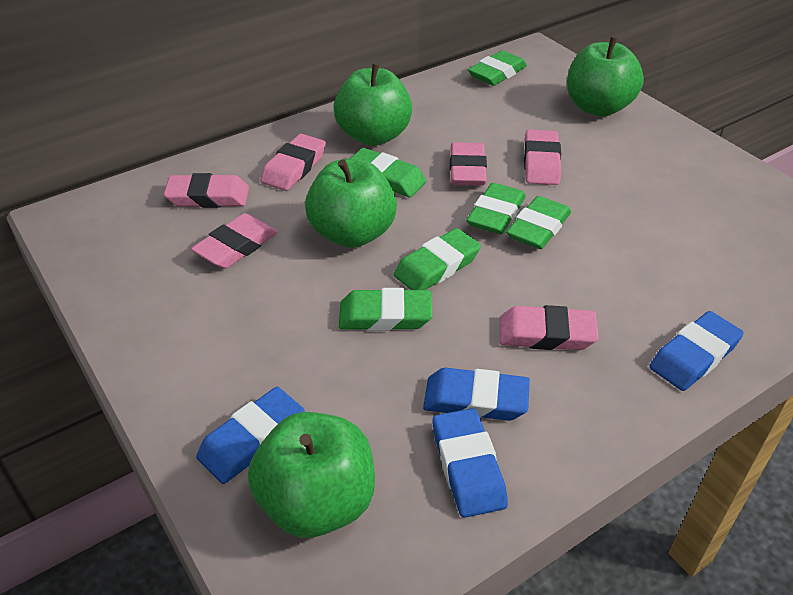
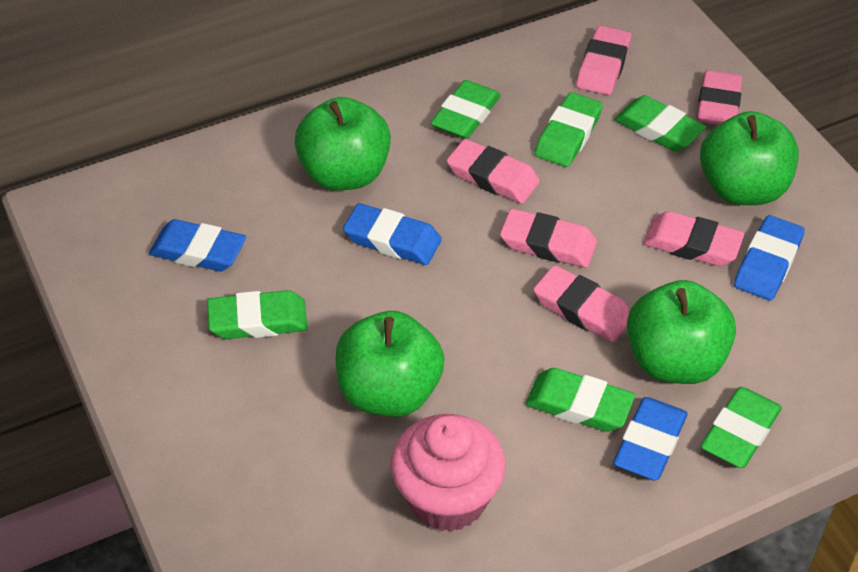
pink cupcake: none = 0 -> [390,414,506,532] = 1

